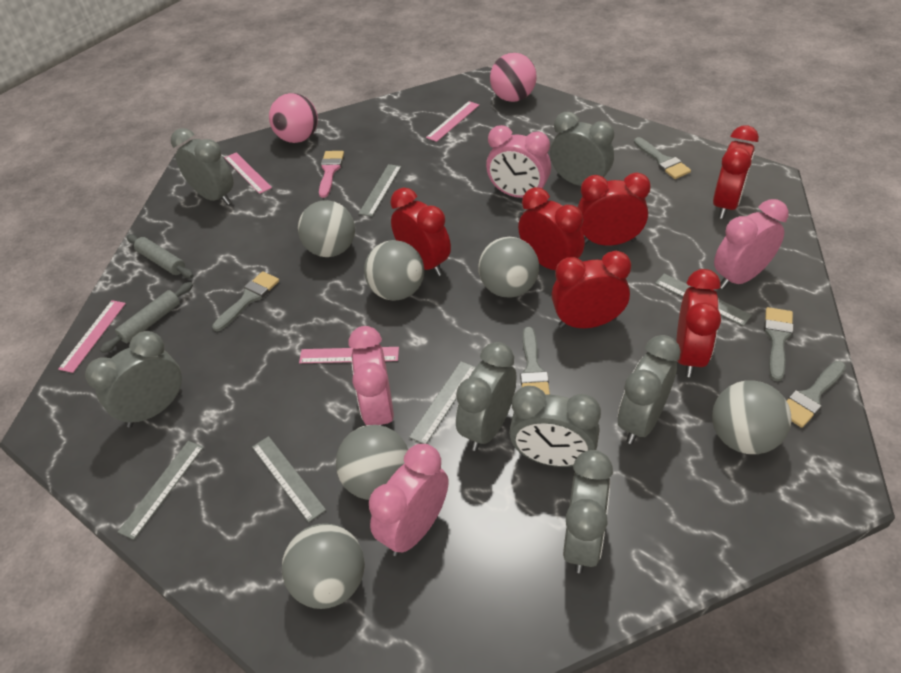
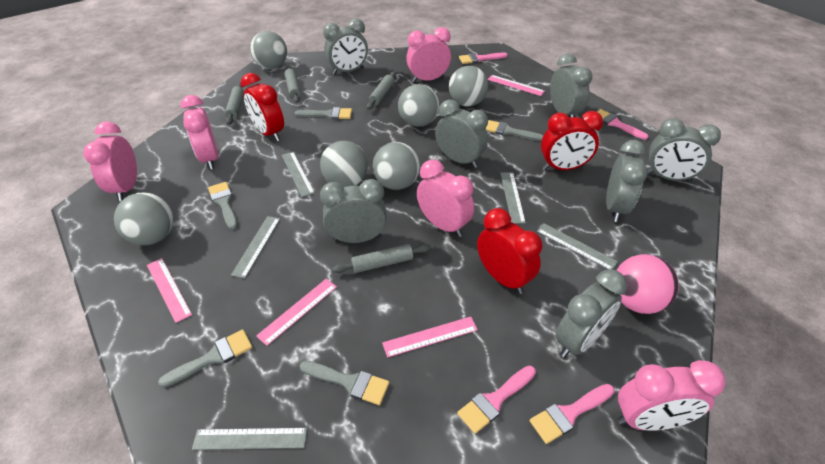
grey rolling pin: [100,282,193,353] [127,234,194,278] = 2 -> [225,82,244,125] [284,65,301,103] [332,244,431,273] [367,72,396,110] = 4
pink ball: [269,93,318,143] [490,53,537,102] = 2 -> [616,254,679,314] = 1
pink brush: [319,151,344,198] = 1 -> [457,366,536,434] [459,52,508,64] [530,384,615,444] [597,109,649,140] = 4
pink clock: [348,326,394,426] [369,444,448,556] [486,125,551,198] [714,199,788,289] = 4 -> [83,121,137,201] [181,95,219,170] [406,27,451,82] [417,159,474,237] [618,360,726,431] = 5
red clock: [390,188,451,276] [518,187,585,270] [552,251,631,328] [578,173,651,246] [676,269,721,377] [713,125,759,219] = 6 -> [241,73,284,141] [477,208,542,294] [541,111,603,170] = 3

